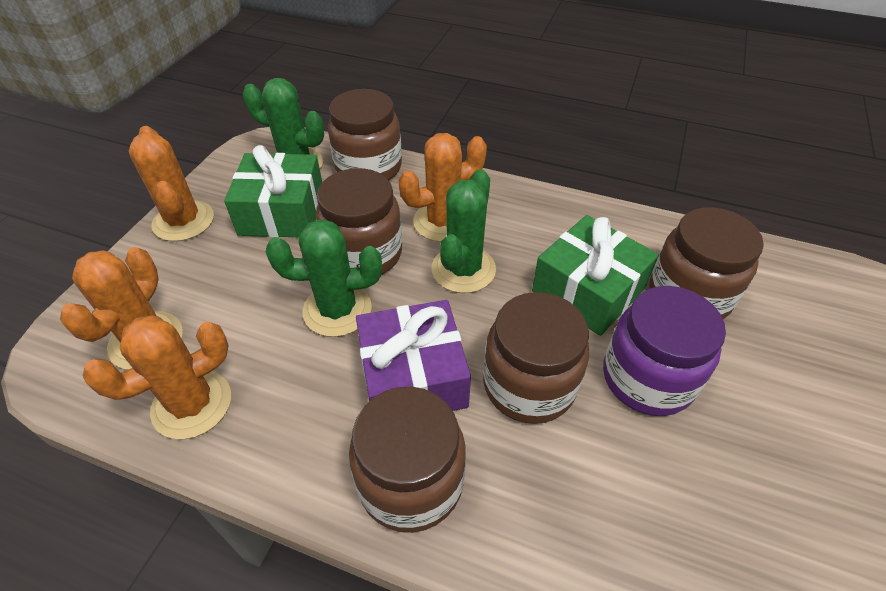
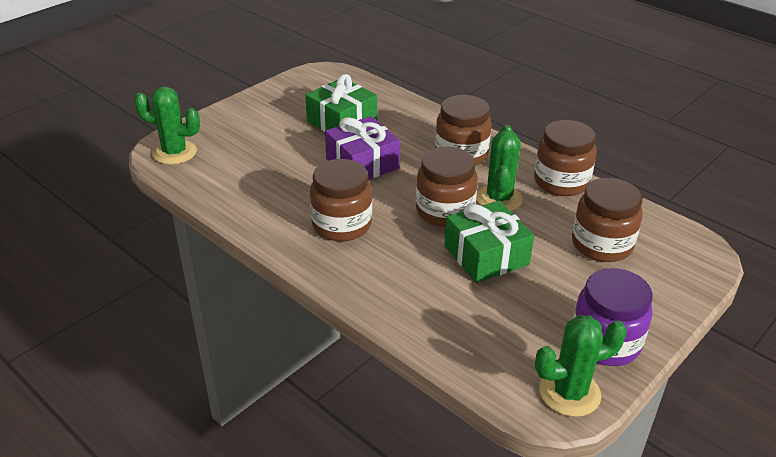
orange cactus: [60,247,183,370] [83,315,231,439] [129,126,214,241] [399,133,487,242] = 4 -> none = 0

